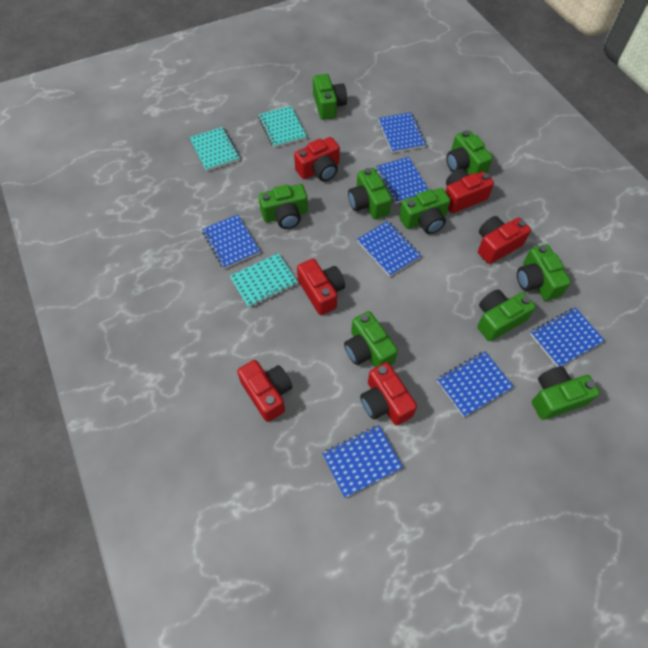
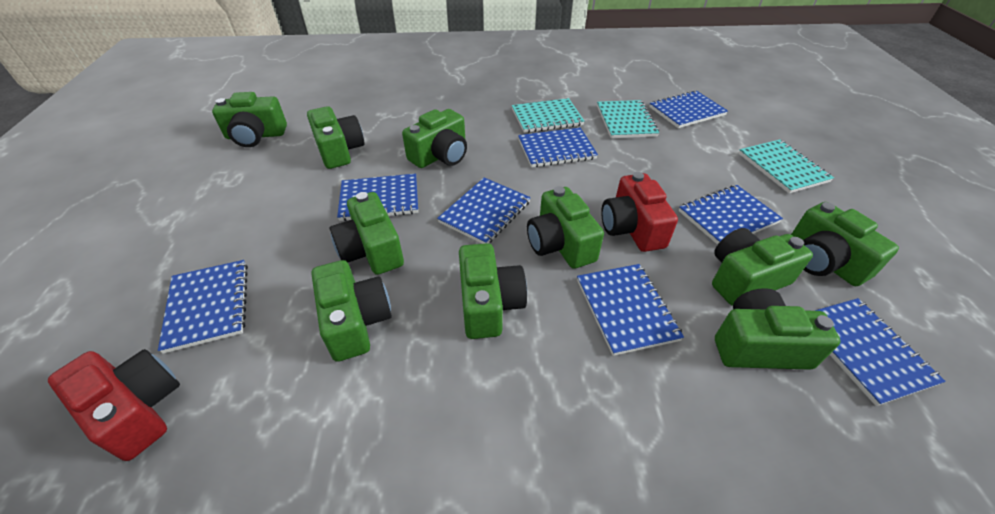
blue notebook: [202,214,260,269] [322,425,403,498] [357,221,421,277] [376,157,429,204] [378,112,426,153] [437,351,514,417] [530,307,605,367] = 7 -> [158,260,248,354] [337,174,418,221] [437,178,531,244] [518,127,598,167] [577,264,684,356] [649,90,728,128] [679,185,783,245] [815,298,946,406] = 8
green camera: [259,184,308,229] [313,74,347,120] [344,311,398,368] [348,168,392,219] [399,188,450,234] [446,130,493,175] [477,289,536,341] [517,244,571,301] [532,366,600,420] = 9 -> [212,92,287,147] [307,106,364,169] [312,260,392,362] [330,192,404,275] [402,109,467,168] [459,243,527,339] [527,186,604,269] [712,228,813,306] [715,288,841,370] [791,202,899,286] = 10
red camera: [237,360,292,422] [294,137,340,182] [297,259,345,315] [360,362,417,425] [445,169,494,213] [478,216,531,264] = 6 -> [48,349,180,461] [601,172,678,252] = 2

